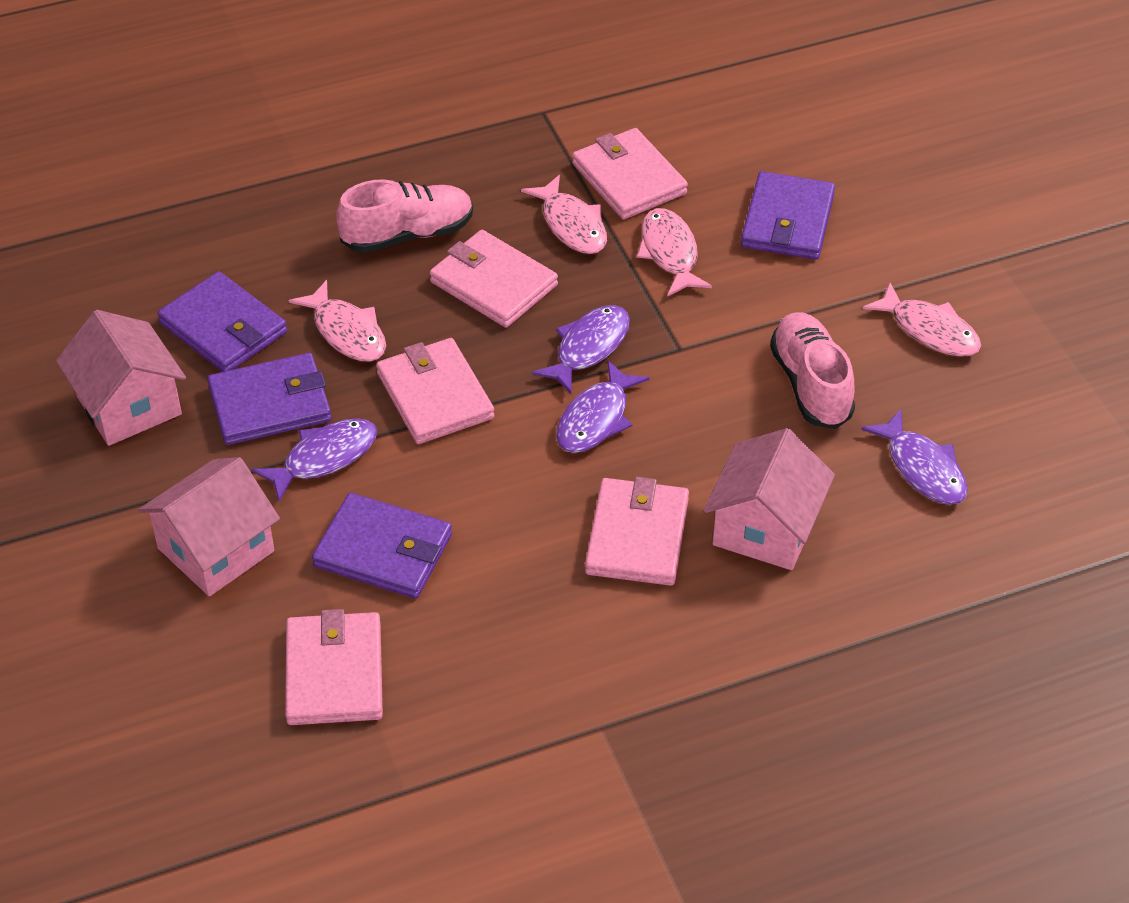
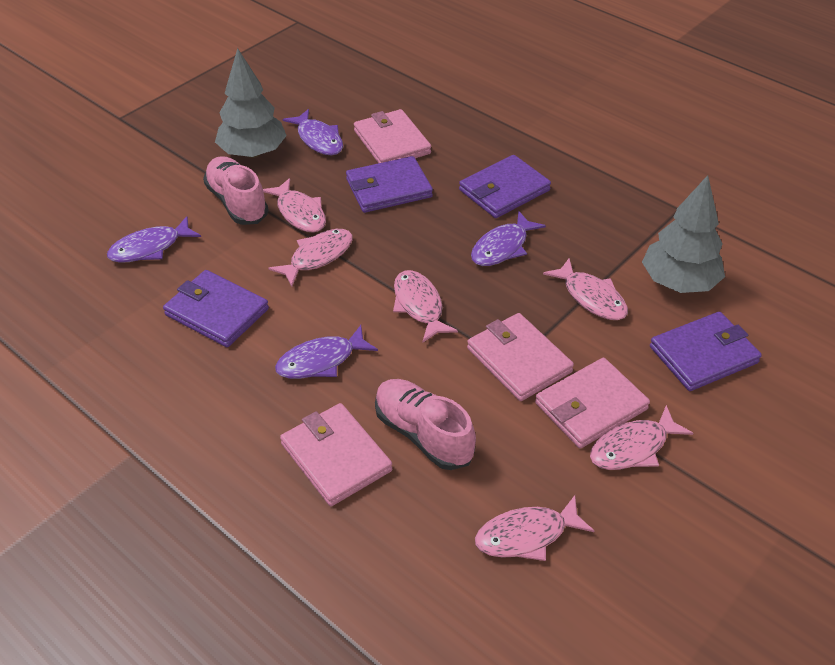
grey tree: none = 0 -> [215,48,287,158] [642,175,725,293] = 2
pink fish: [289,280,386,362] [521,175,607,254] [637,208,712,296] [863,283,981,357] = 4 -> [263,178,326,233] [268,229,353,287] [393,270,458,342] [475,495,594,561] [543,258,628,320] [590,405,693,470] = 6
pink house: [56,310,186,446] [138,457,280,596] [703,428,835,570] = 3 -> none = 0
pink wallet: [285,609,383,725] [376,338,494,444] [430,230,558,328] [572,128,688,220] [585,477,689,586] = 5 -> [280,403,392,506] [354,109,431,163] [467,313,574,401] [535,358,650,449] = 4

